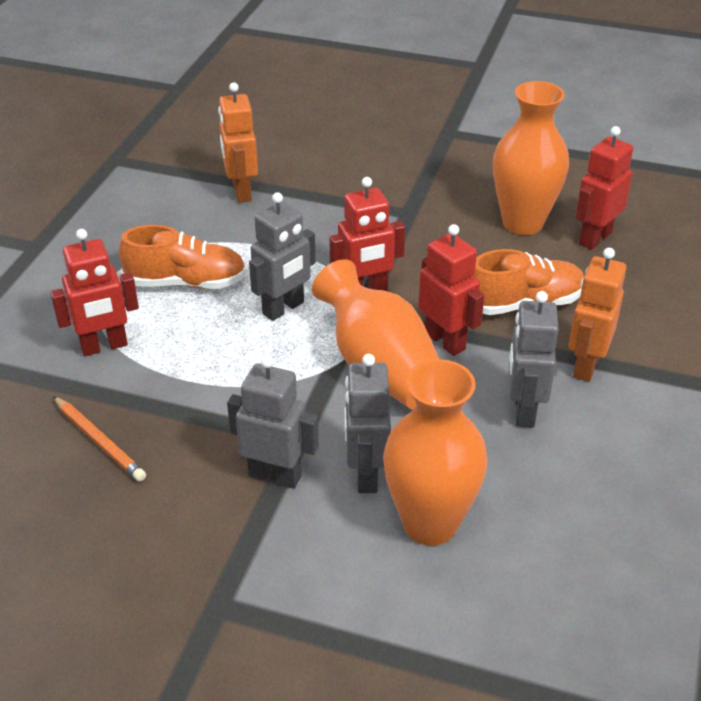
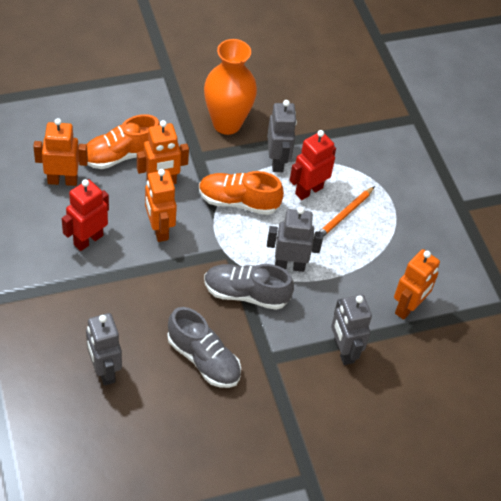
grey shoe: none = 0 -> [167,307,241,388] [204,264,294,310] = 2
orange robot: [218,82,258,203] [569,248,626,382] = 2 -> [33,118,88,186] [137,120,189,184] [145,169,177,242] [394,249,440,320] = 4
orange vase: [312,259,439,409] [383,359,488,546] [493,81,569,235] = 3 -> [204,39,257,135] = 1
red robot: [50,229,139,356] [329,177,405,291] [418,224,484,356] [576,126,633,250] = 4 -> [62,179,109,251] [290,130,336,200] = 2

